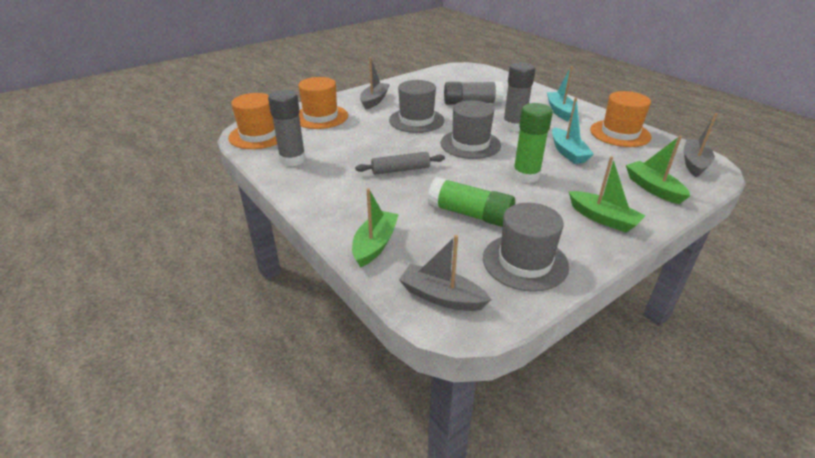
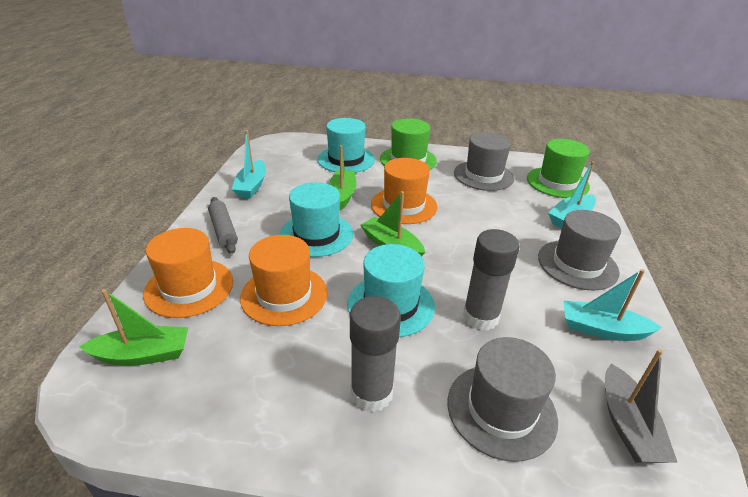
green glue stick: [428,177,515,227] [513,103,553,183] = 2 -> none = 0
green hat: none = 0 -> [380,118,437,170] [527,139,590,198] = 2
grey boat: [360,57,390,110] [399,235,491,311] [684,113,718,177] = 3 -> [605,349,677,463] = 1
grey glue stick: [268,90,306,167] [444,81,504,105] [503,62,535,132] = 3 -> [350,296,401,412] [463,229,520,330] = 2
turquoise boat: [547,66,574,121] [552,97,594,164] = 2 -> [231,130,266,199] [548,161,596,228] [564,269,662,341] = 3
turquoise hat: none = 0 -> [280,182,353,257] [317,118,375,173] [347,244,435,337] = 3

